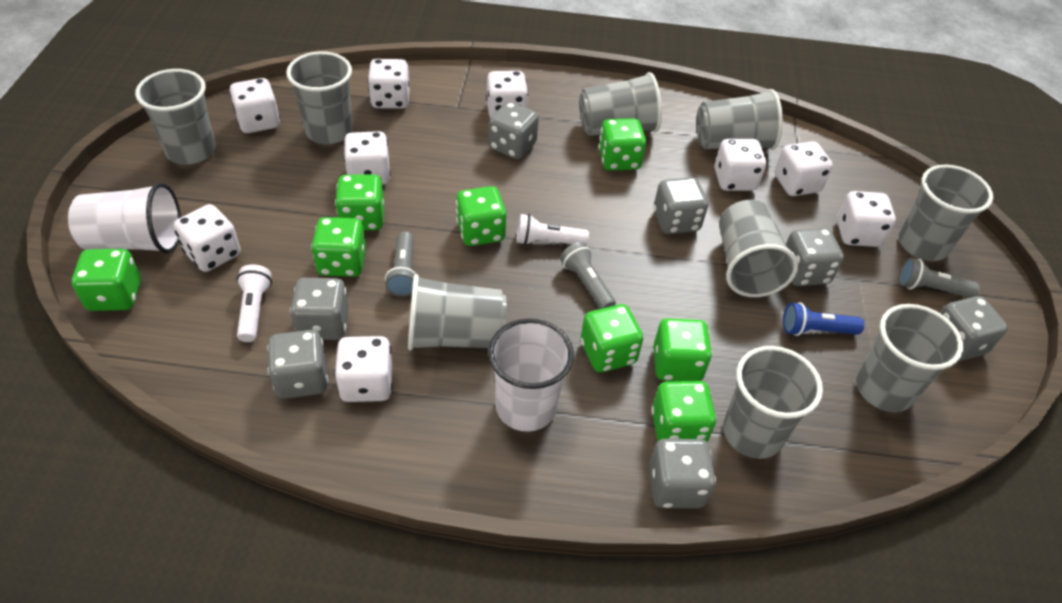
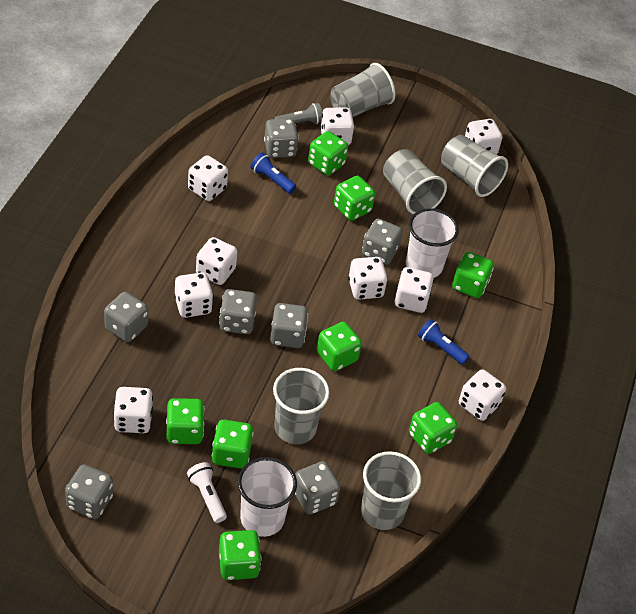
blue flashlight: [783,302,864,336] = 1 -> [250,153,296,194] [418,319,470,365] = 2
grey cup: [135,69,216,165] [286,51,353,144] [408,274,506,351] [579,72,662,136] [696,89,783,150] [719,200,798,297] [723,346,823,459] [856,304,963,412] [899,165,993,261] = 9 -> [273,368,329,444] [330,63,395,117] [361,451,421,530] [383,149,447,214] [441,135,508,197] = 5
grey flashlight: [385,231,416,297] [560,242,616,309] [899,258,980,298] = 3 -> [274,103,323,124] = 1
white flashlight: [237,264,272,342] [517,214,589,245] = 2 -> [187,462,227,523] = 1

